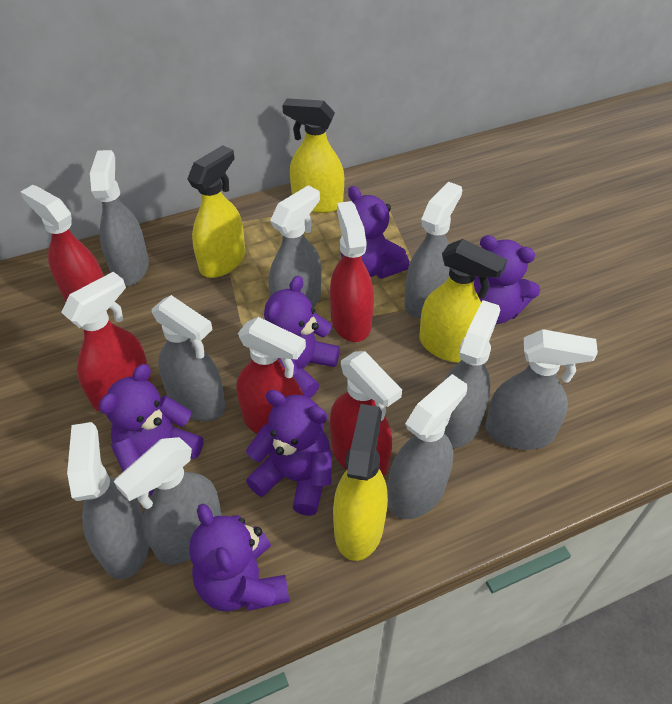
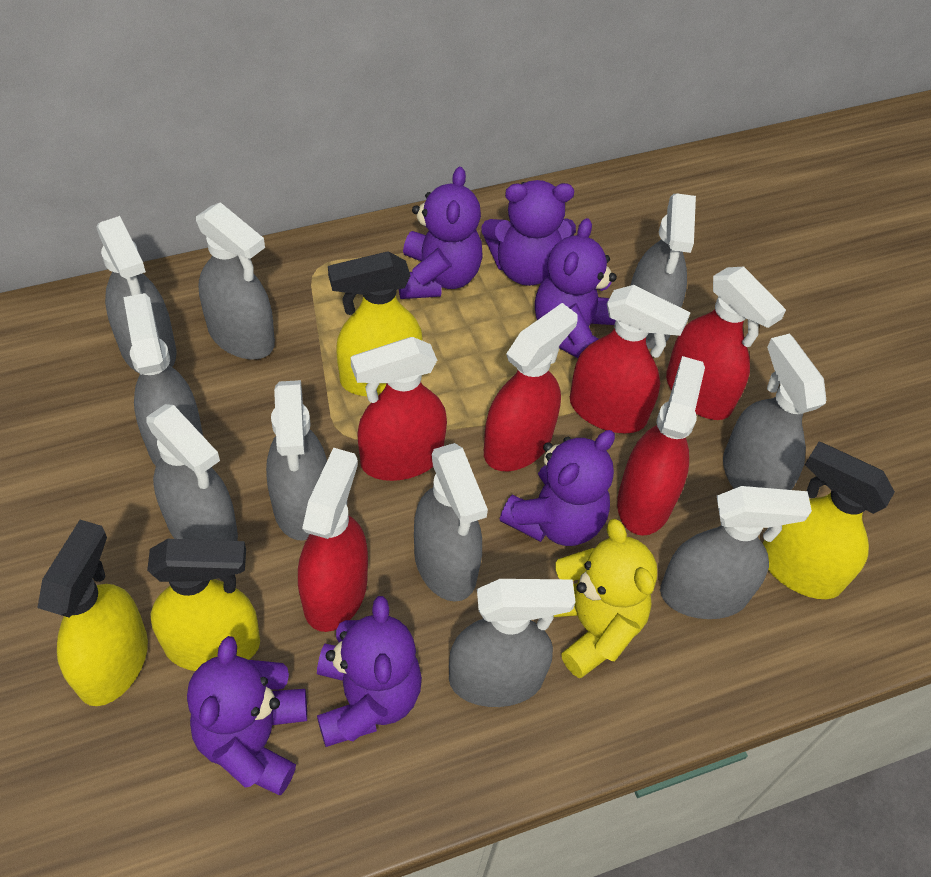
grey spray bottle: [67,422,149,579] [90,150,149,286] [114,437,222,565] [152,295,225,421] [269,185,321,308] [387,374,467,519] [404,182,462,318] [444,300,500,448] [485,329,598,450] = 9 -> [96,216,176,373] [123,293,203,466] [146,404,238,541] [196,202,275,359] [266,380,327,541] [414,443,488,602] [449,579,576,707] [630,193,696,349] [660,486,812,619] [723,334,826,490] = 10
red spray bottle: [21,185,104,302] [61,272,151,411] [237,317,306,434] [330,201,374,342] [330,351,402,477] = 5 -> [298,448,368,632] [350,337,447,481] [484,303,578,471] [570,285,690,433] [617,356,705,536] [666,267,786,420] = 6
yellow teddy bear: none = 0 -> [554,519,657,678] = 1

